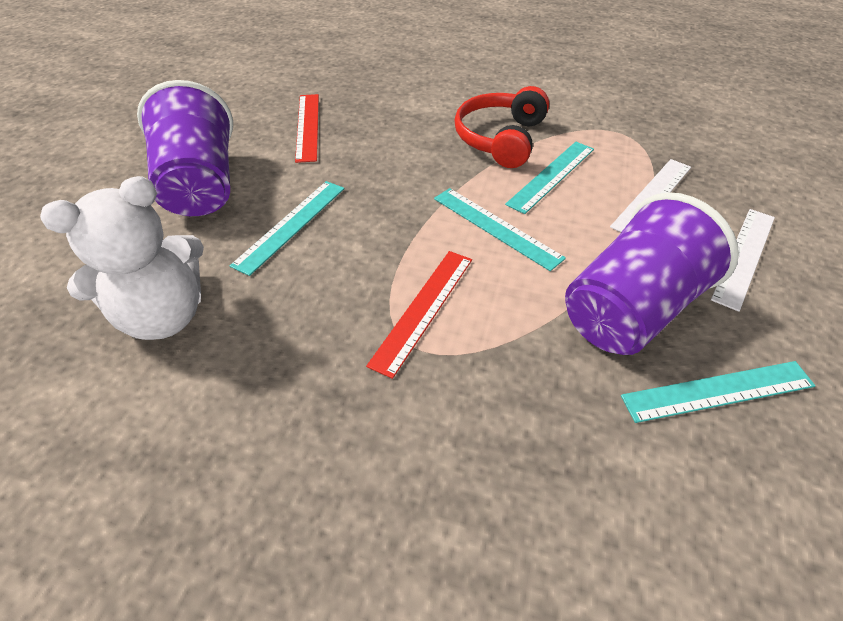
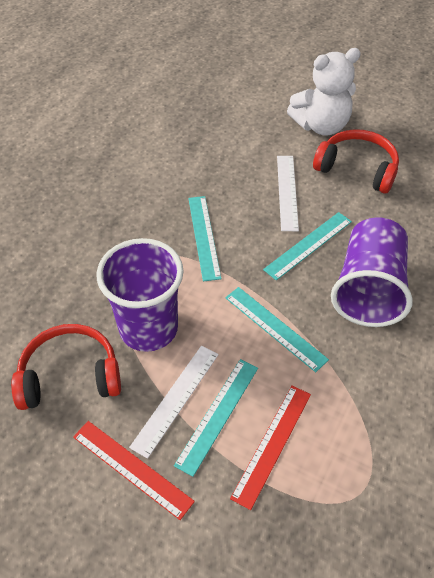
red headphones: [454,86,549,168] = 1 -> [11,324,121,410] [313,129,399,194] = 2

